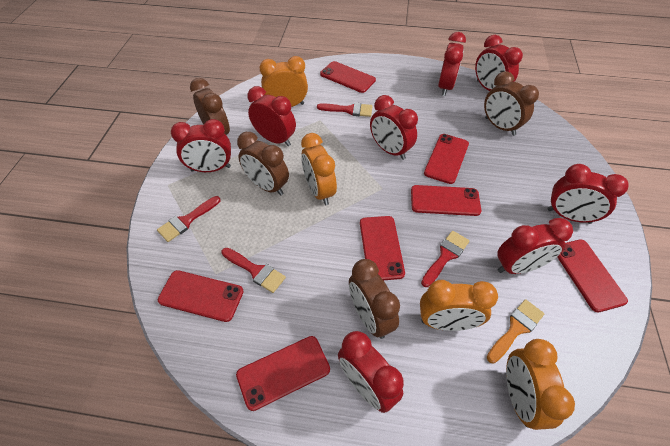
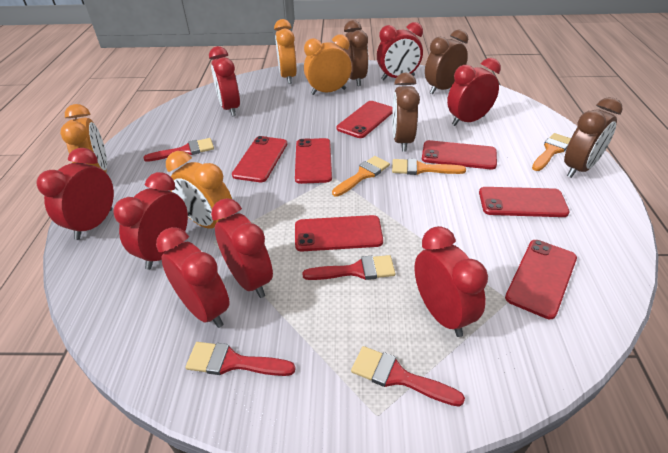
orange brush: [487,299,544,364] = 1 -> [332,156,390,197] [392,158,466,175] [532,133,571,171] = 3

